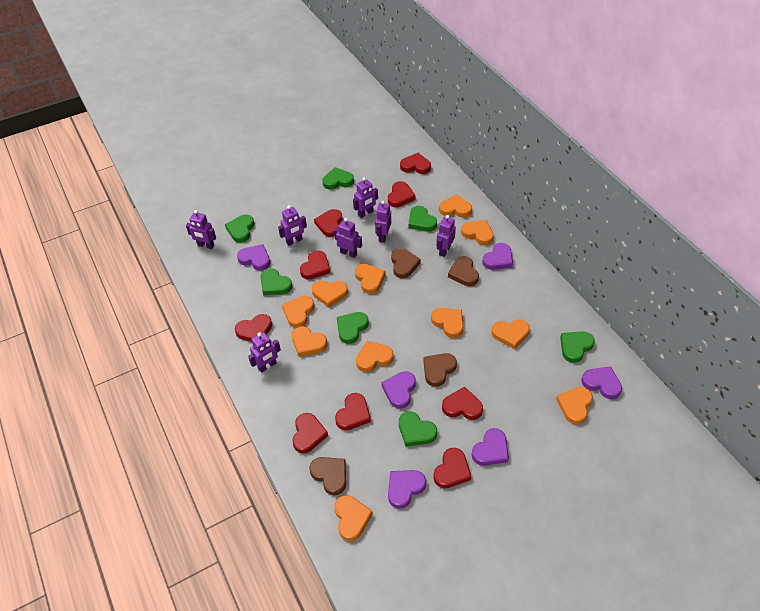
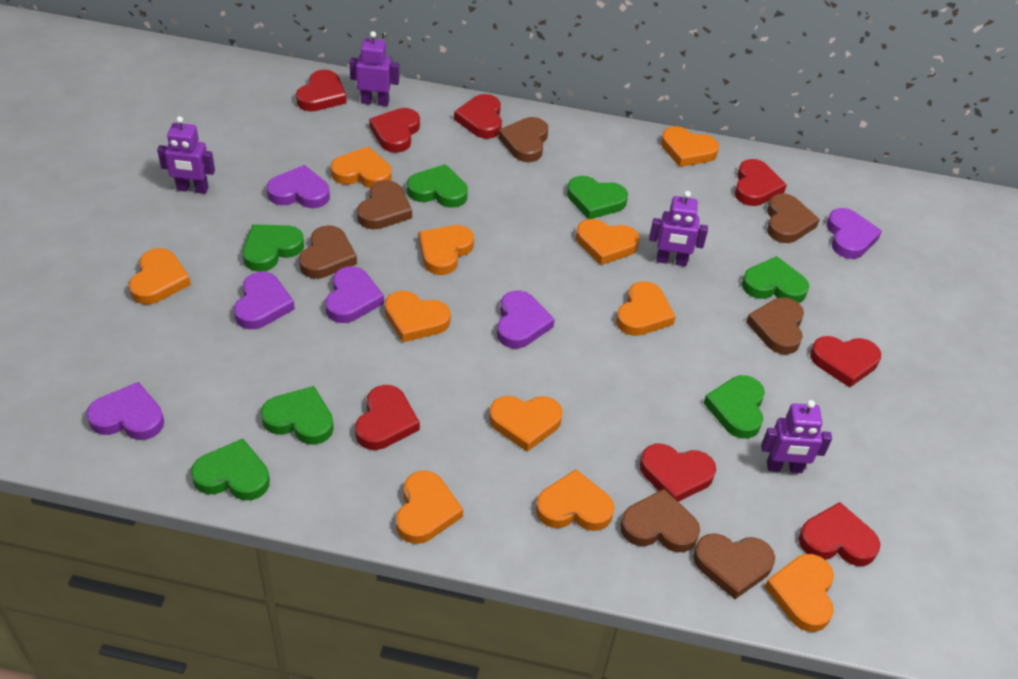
brown heart: [309,457,346,495] [391,248,421,278] [423,353,457,387] [448,256,479,286] = 4 -> [299,225,357,279] [357,180,412,229] [498,117,548,162] [620,489,700,552] [693,533,775,599] [746,298,804,354] [767,194,820,243] = 7
purple robot: [186,210,216,249] [248,332,281,373] [278,205,307,246] [334,218,362,258] [353,177,378,218] [375,201,391,243] [436,215,456,257] = 7 -> [157,116,215,194] [349,31,399,106] [649,191,708,266] [761,400,832,473] = 4
red heart: [235,314,272,342] [292,413,328,453] [300,250,330,280] [314,209,343,237] [335,393,371,430] [388,181,416,207] [400,153,431,174] [433,448,471,488] [442,387,483,420] = 9 -> [296,70,347,111] [355,385,420,450] [369,108,420,153] [454,94,502,139] [640,444,716,502] [735,159,787,206] [799,502,880,566] [810,336,881,387] = 8

